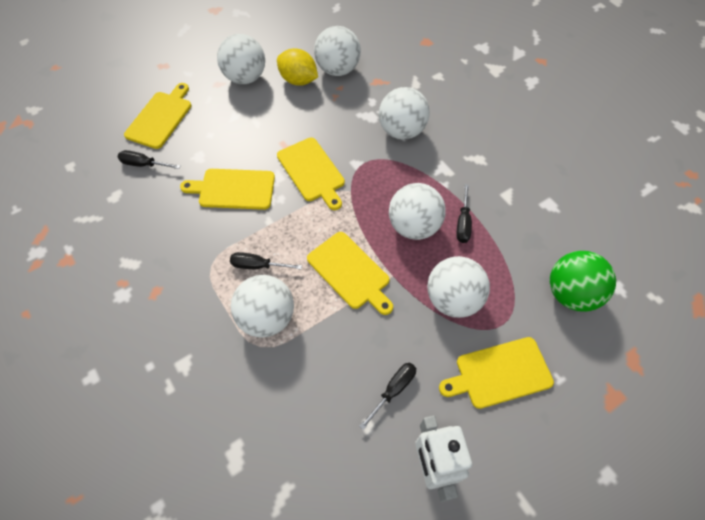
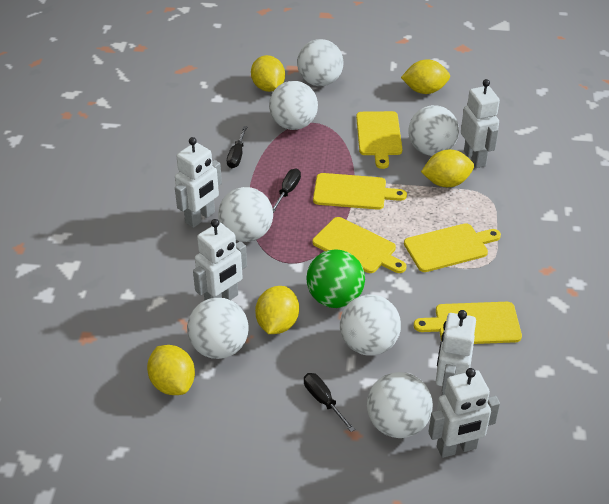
black screwdriver: [118,150,181,169] [230,252,302,269] [359,363,416,430] [456,184,472,243] = 4 -> [227,126,248,168] [273,169,301,213] [304,373,355,432] = 3
white ball: [217,34,265,84] [231,275,294,338] [314,26,361,76] [379,87,430,140] [389,183,446,240] [427,256,490,318] = 6 -> [187,298,249,359] [218,187,273,242] [269,81,318,130] [297,39,344,86] [340,294,401,356] [367,372,433,438] [408,105,459,156] = 7
white robot: [415,415,472,502] = 1 -> [175,137,222,228] [193,219,247,301] [429,368,500,458] [435,310,476,395] [461,79,500,168] = 5
yellow lemon: [277,48,318,86] = 1 -> [147,345,195,395] [251,55,285,92] [255,286,299,334] [401,59,450,94] [421,149,474,187] = 5

